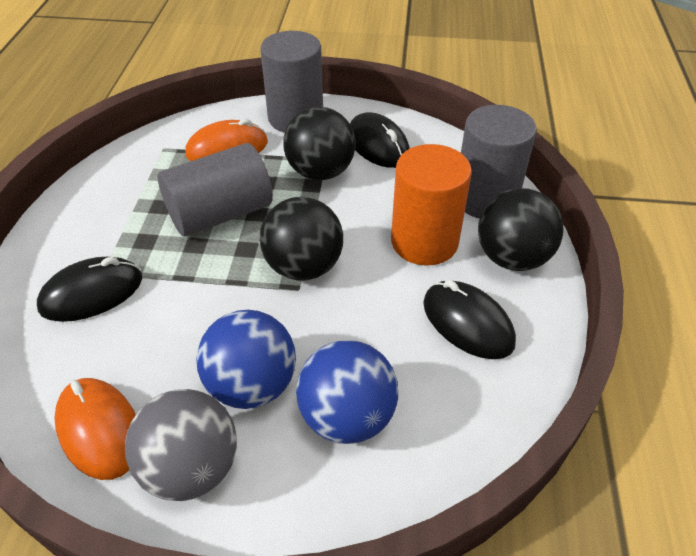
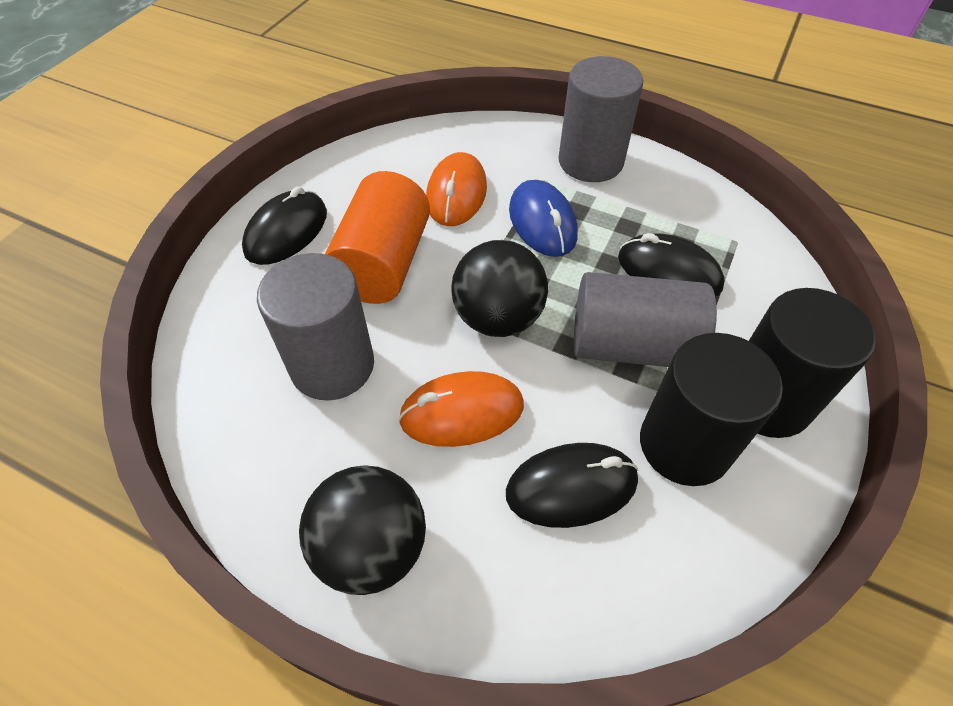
black ball: [259,197,343,280] [283,107,355,180] [478,188,564,271] = 3 -> [299,465,426,595] [451,240,548,337] = 2
black cylinder: none = 0 -> [640,333,783,486] [749,288,876,438] = 2
blue ball: [196,310,296,409] [296,340,398,444] = 2 -> none = 0
blue mouse: none = 0 -> [509,180,578,257] = 1
grey ball: [125,389,237,501] = 1 -> none = 0

